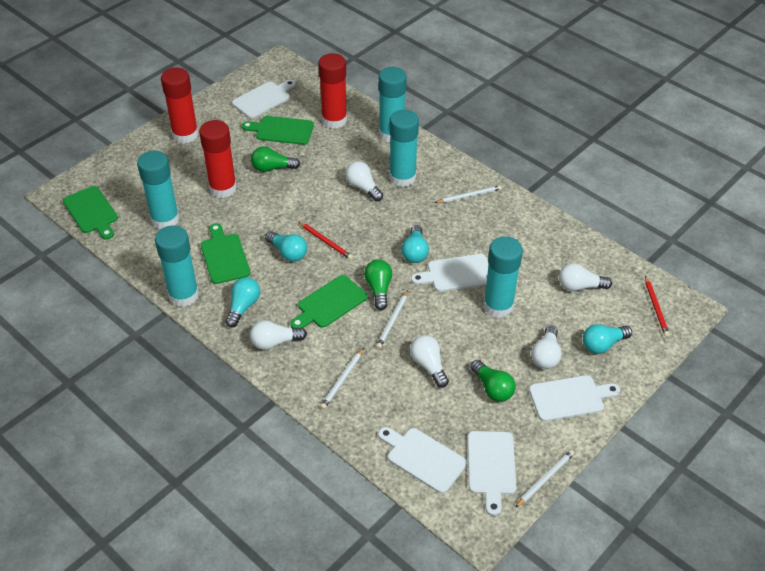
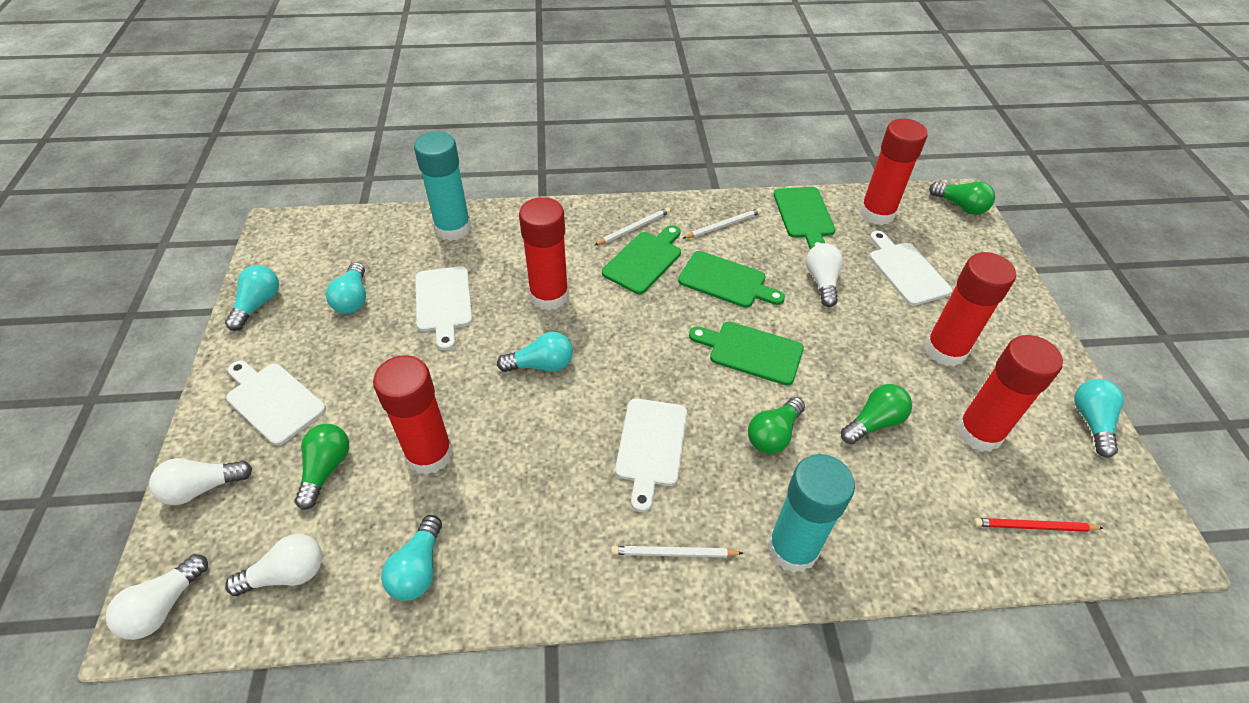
green light bulb: [251,146,300,172] [364,260,392,310] [470,360,516,402] = 3 -> [295,424,349,510] [748,397,805,454] [841,384,912,444] [929,181,995,215] = 4
red glue stick: [161,67,199,143] [199,120,237,198] [318,53,347,129] = 3 -> [373,355,453,475] [519,197,569,310] [860,119,928,225] [924,252,1016,367] [956,335,1063,452] = 5
red pencil: [298,221,353,260] [645,276,669,337] = 2 -> [973,518,1103,532] = 1
turquoise glue stick: [137,151,180,229] [155,226,199,307] [379,67,407,142] [389,110,419,187] [483,236,523,318] = 5 -> [414,131,471,241] [767,454,855,573] = 2
turquoise light bulb: [225,277,260,328] [265,231,307,262] [401,225,429,263] [583,324,632,354] = 4 -> [225,265,279,331] [326,262,366,314] [381,515,442,601] [497,332,573,372] [1074,379,1124,458] = 5
white cutting board: [232,80,296,119] [378,427,467,494] [411,254,489,292] [468,431,516,516] [529,375,620,422] = 5 -> [226,360,326,446] [415,266,472,350] [615,399,687,512] [869,231,952,306] = 4
white light bulb: [250,320,307,350] [345,161,383,201] [410,335,449,388] [531,325,562,369] [559,263,612,291] = 5 -> [106,554,208,640] [149,458,252,505] [225,534,322,596] [806,243,843,307] = 4
white pencil: [320,348,364,409] [376,291,408,349] [435,185,502,203] [515,450,575,508] = 4 -> [595,207,670,245] [611,546,743,557] [683,208,762,238] = 3

